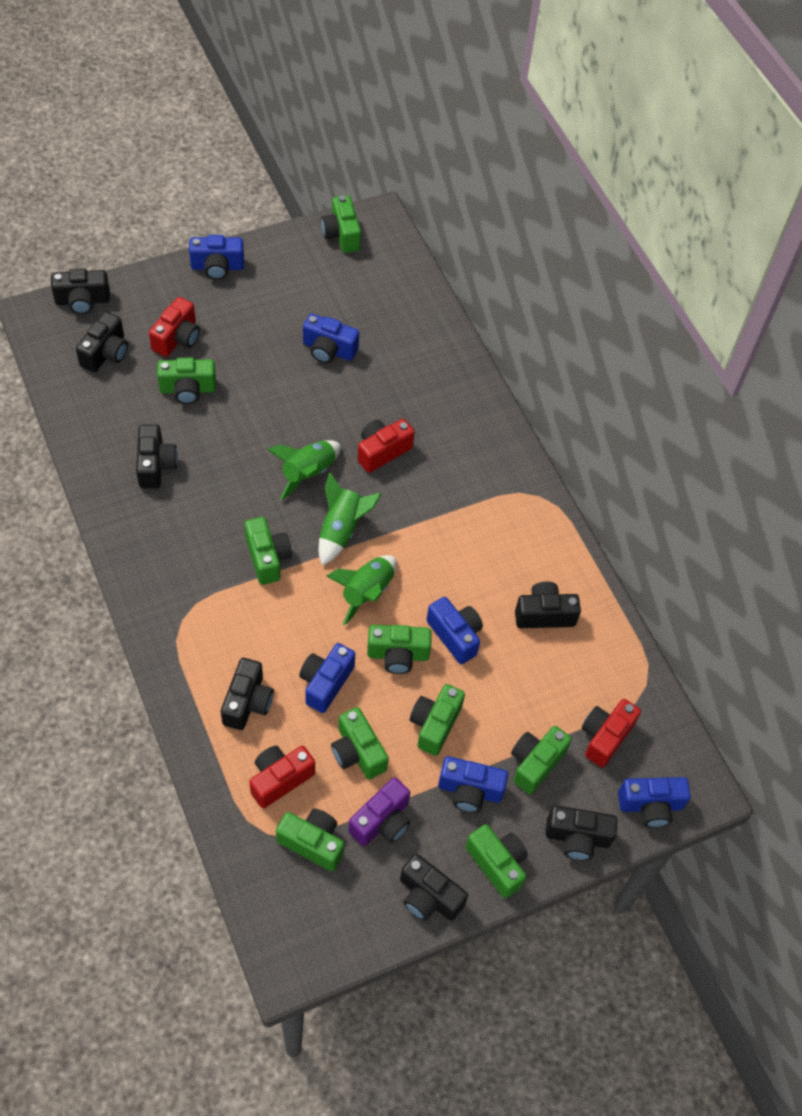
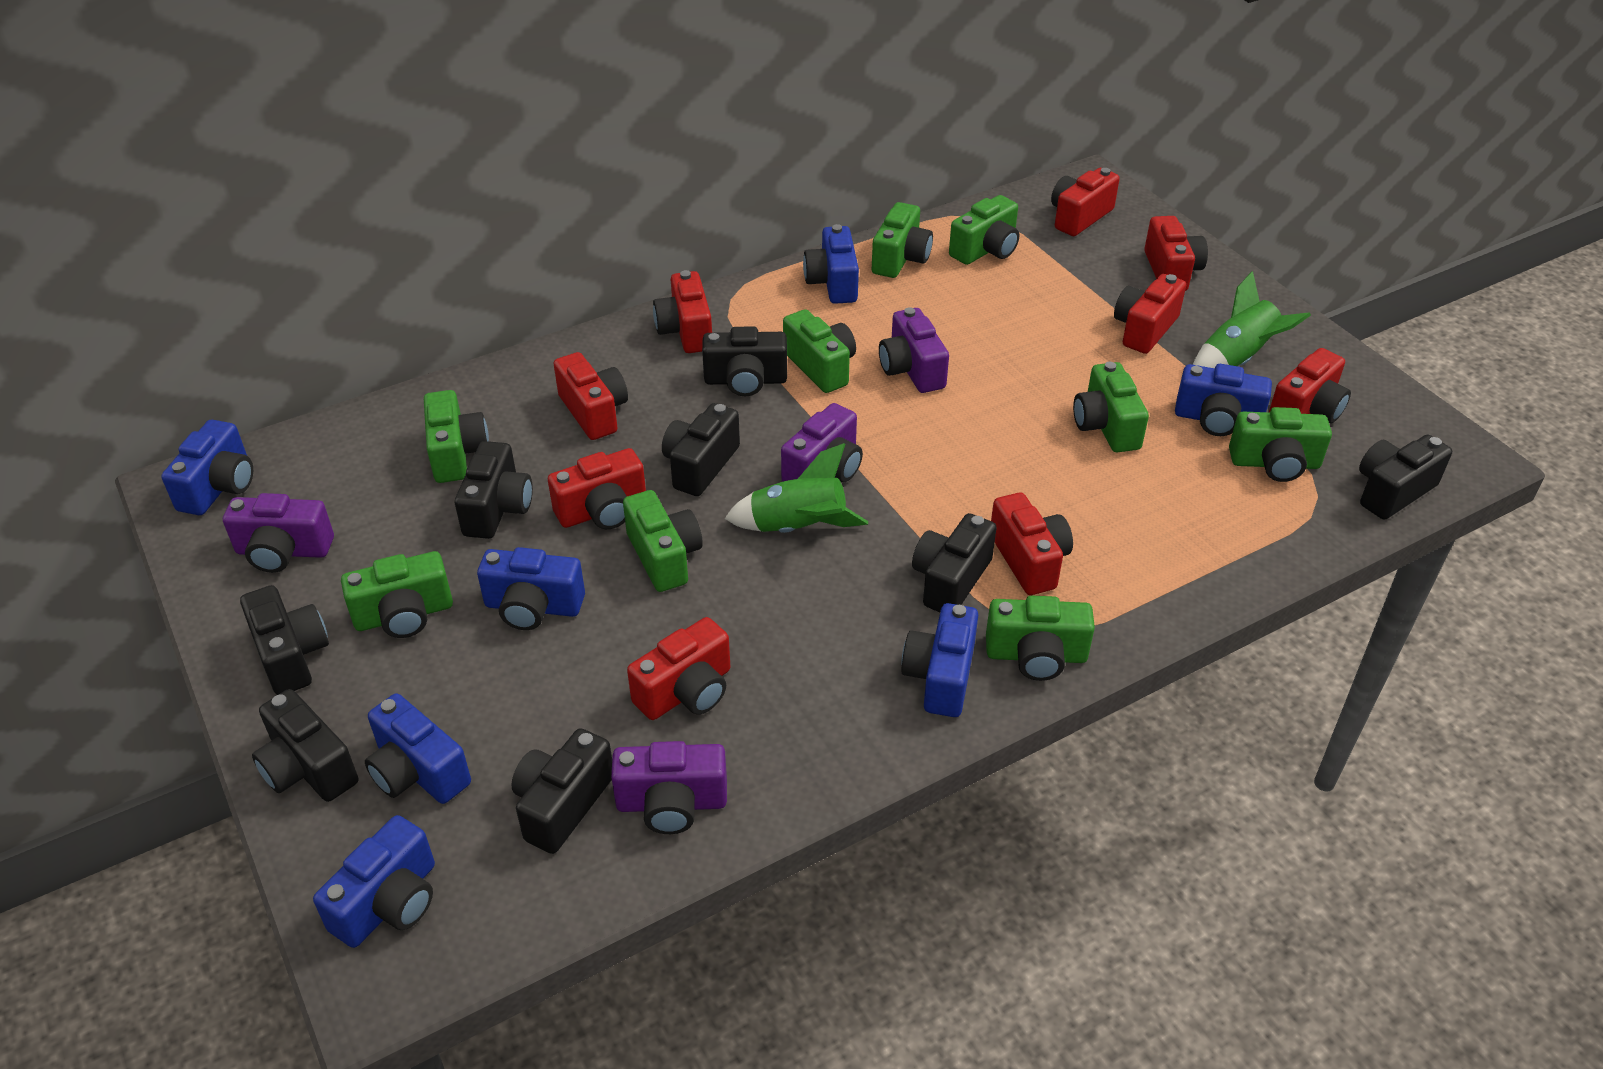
black camera: [51,268,110,314] [76,311,128,372] [136,424,178,488] [221,658,274,730] [400,854,468,921] [515,581,581,628] [545,805,618,861] = 7 -> [240,585,329,695] [252,689,358,802] [455,441,533,539] [511,728,612,854] [662,403,740,496] [702,326,787,396] [912,513,997,612] [1359,435,1452,520] = 8
blue camera: [189,235,244,280] [299,643,355,713] [303,313,359,363] [427,597,483,664] [438,756,508,813] [618,777,691,828] = 6 -> [161,420,253,515] [313,815,435,948] [365,693,471,804] [477,547,585,630] [803,224,859,304] [901,603,978,717] [1175,364,1272,436] = 7
green rocket: [267,440,341,500] [319,473,381,566] [326,555,397,626] = 3 -> [725,443,868,533] [1193,271,1311,368] = 2
purple camera: [348,777,410,846] = 1 -> [223,493,334,573] [611,741,727,834] [781,403,863,482] [879,307,949,393] = 4
red camera: [149,297,200,357] [249,746,315,808] [357,419,415,473] [582,699,641,767] = 4 -> [548,448,646,529] [554,352,628,440] [627,617,730,720] [653,270,712,353] [991,493,1073,595] [1051,168,1120,236] [1114,274,1186,354] [1144,216,1208,291] [1269,348,1351,423] = 9

